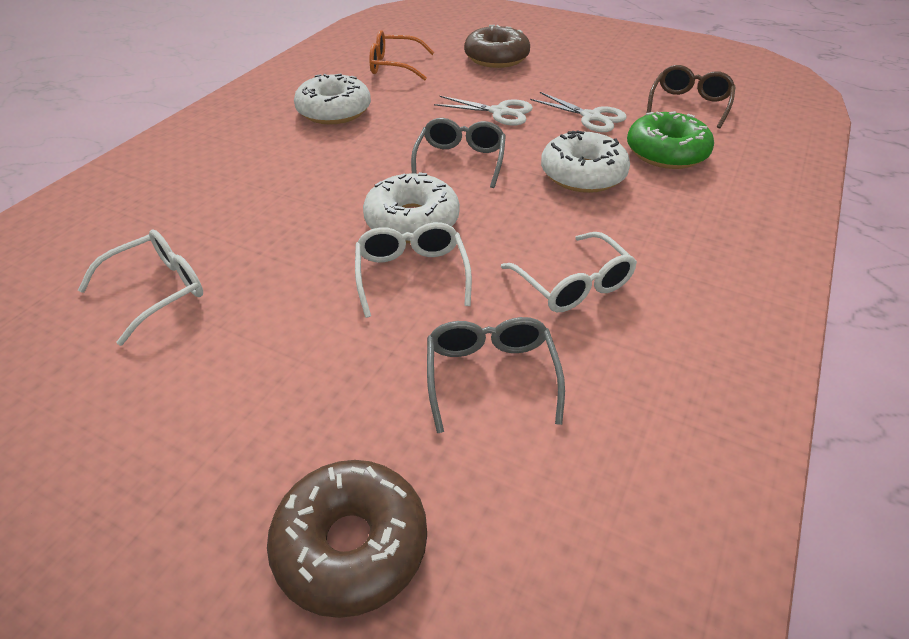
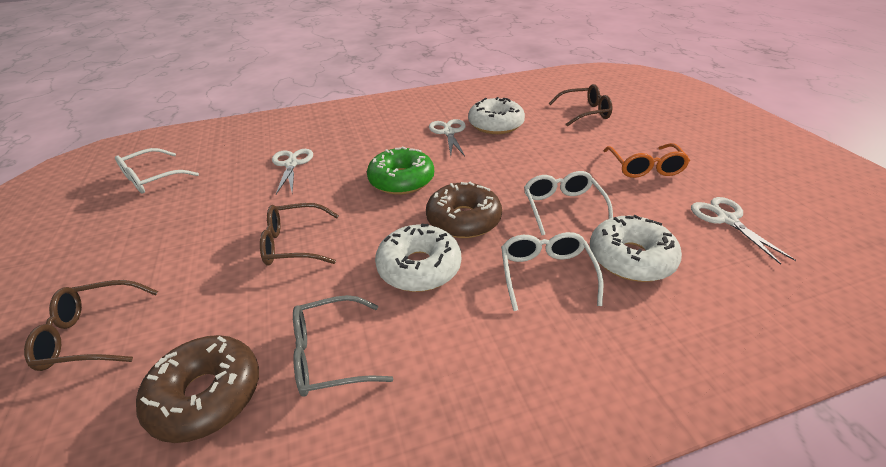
brown glasses: [647,65,735,129] = 1 -> [24,280,158,371] [260,203,339,266] [549,84,612,126] = 3
grey glasses: [411,118,506,188] [427,317,565,433] = 2 -> [293,295,393,397] = 1
white scissors: [434,96,533,126] [530,92,627,132] = 2 -> [272,149,313,194] [429,119,466,156] [691,197,796,265] = 3

